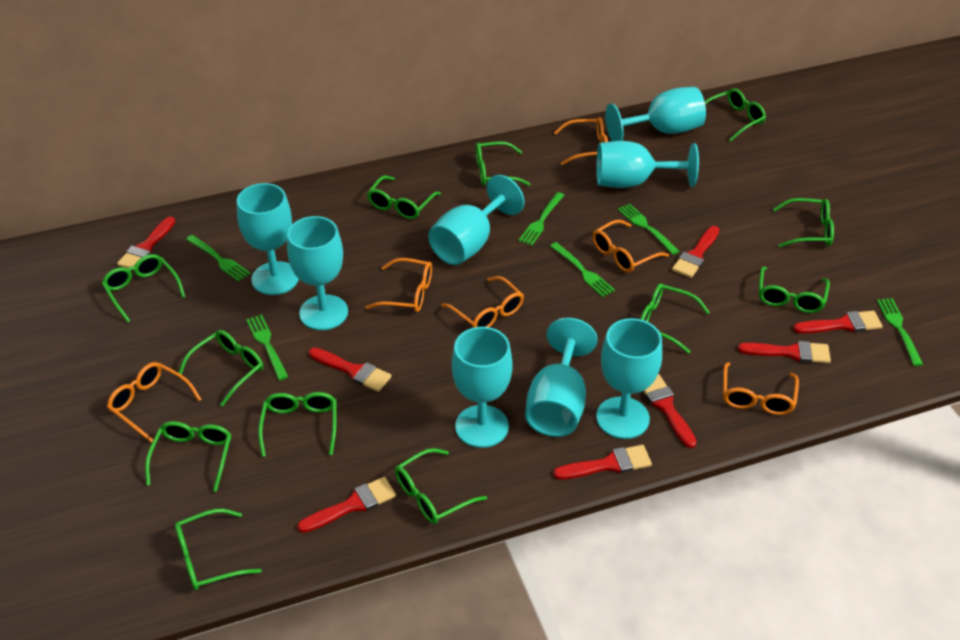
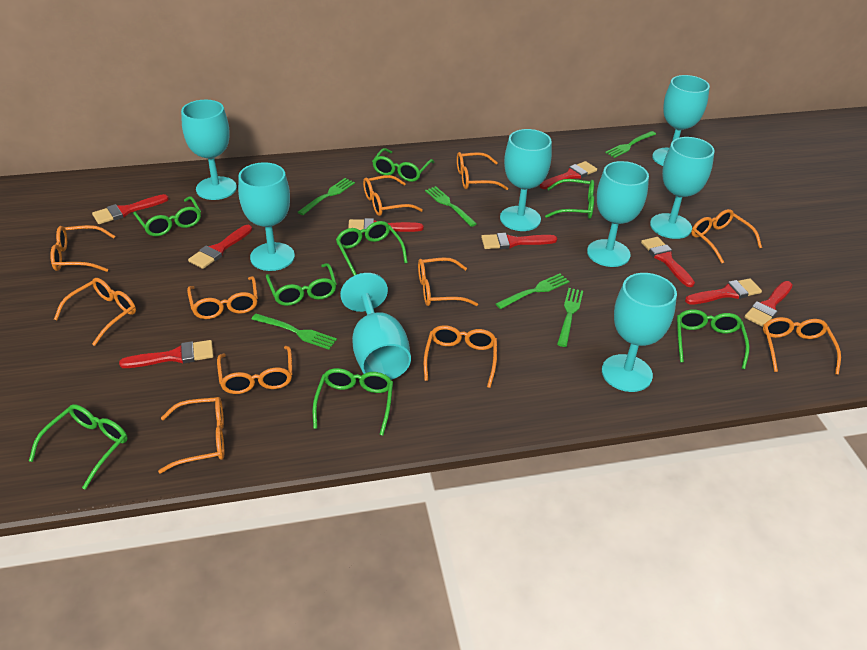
green glasses: [102,254,185,323] [145,421,232,492] [175,509,262,590] [179,330,263,407] [258,392,337,457] [367,175,441,219] [395,448,487,524] [476,141,531,186] [640,284,710,354] [705,88,766,142] [759,267,830,313] [773,198,834,247] = 12 -> [29,404,128,490] [133,196,201,236] [266,263,337,306] [313,368,393,436] [336,221,408,276] [372,148,435,182] [545,179,594,219] [677,309,750,369] = 8
orange glasses: [107,362,202,442] [365,258,432,312] [441,276,524,328] [554,117,608,165] [592,220,669,272] [723,362,799,415] = 6 -> [50,225,115,272] [54,278,136,346] [158,397,224,474] [187,276,258,319] [217,346,292,394] [363,175,423,216] [418,258,478,306] [424,325,497,388] [457,152,508,190] [691,209,762,264] [763,317,841,375] = 11
red brush: [117,216,175,271] [297,477,396,533] [309,347,391,392] [553,445,652,479] [643,374,696,448] [672,226,719,278] [738,341,831,363] [793,311,883,333] = 8 -> [92,194,169,224] [119,340,213,368] [188,225,252,269] [348,218,423,234] [481,233,557,249] [540,161,597,189] [641,237,695,287] [685,278,762,305] [744,281,793,327] = 9

